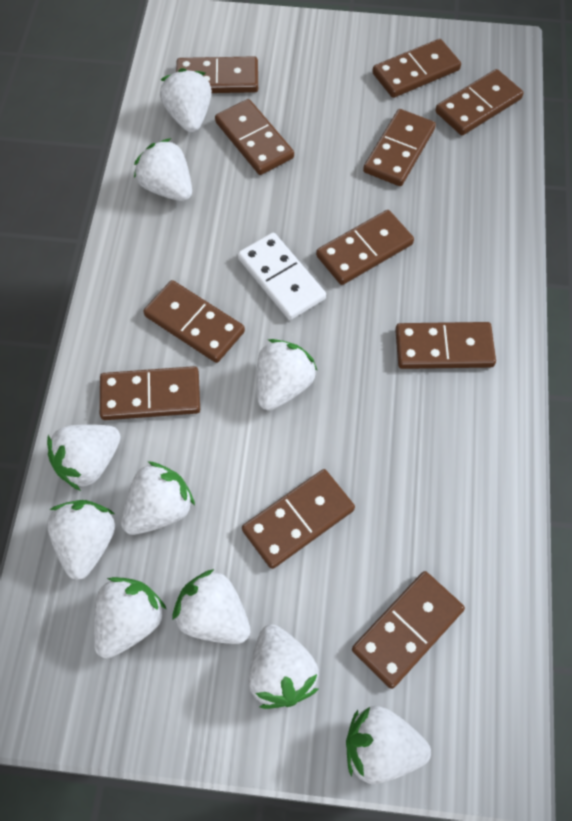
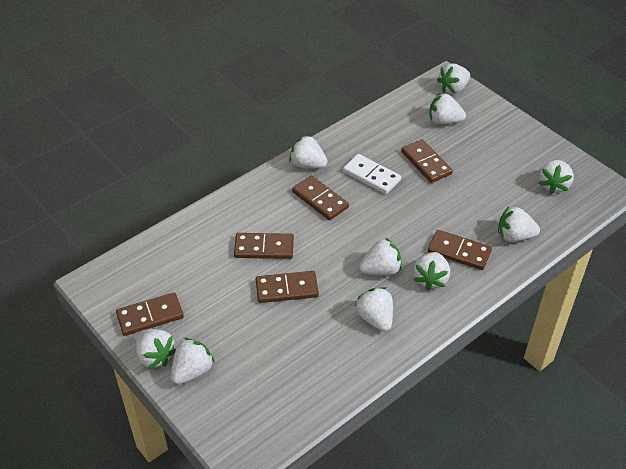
brown domino: [100,366,200,420] [143,280,245,363] [176,56,258,93] [215,99,294,175] [242,469,355,569] [316,210,414,285] [352,571,465,689] [363,109,436,186] [372,39,461,98] [395,322,496,369] [435,69,523,135] = 11 -> [116,292,184,336] [234,233,294,259] [256,271,319,303] [292,176,349,220] [401,139,453,183] [428,230,492,270] = 6

